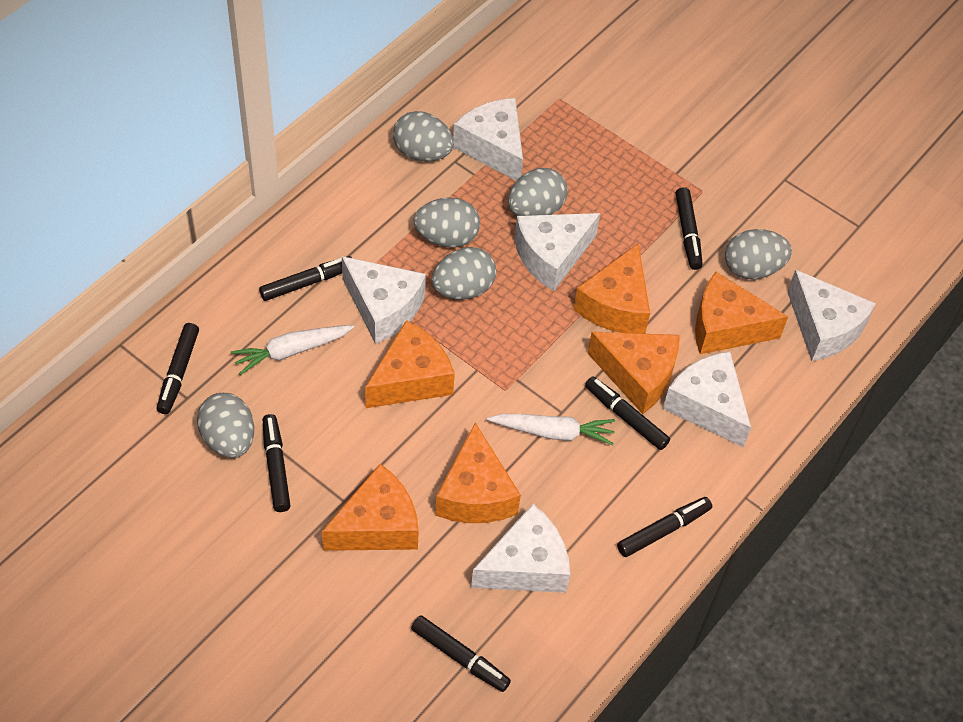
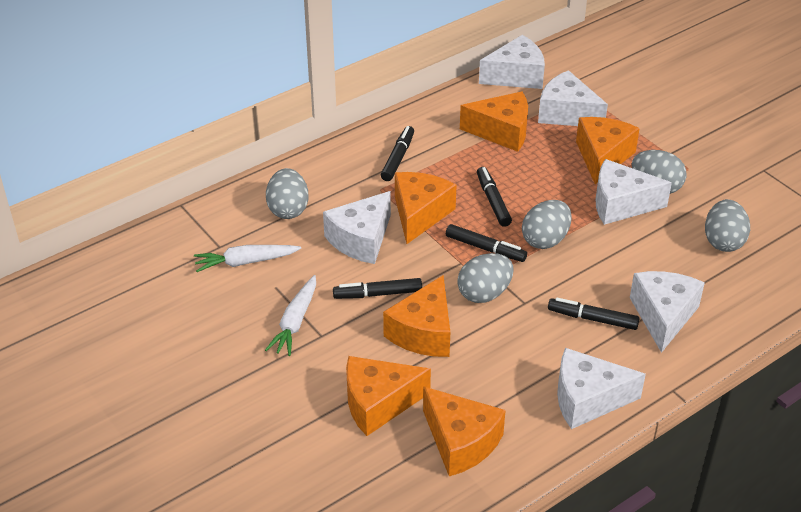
black marker: [157,323,199,414] [259,256,352,301] [263,414,291,512] [411,615,511,692] [585,376,670,450] [617,497,712,557] [676,187,703,270] = 7 -> [333,278,422,299] [381,126,414,181] [446,224,527,262] [477,167,512,227] [548,298,639,330] = 5
grey egg: [197,393,254,458] [393,111,454,161] [414,197,480,248] [432,247,496,300] [508,168,568,216] [725,229,792,279] = 6 -> [266,168,309,219] [457,253,514,303] [522,200,572,249] [632,150,686,194] [705,199,750,252] = 5

